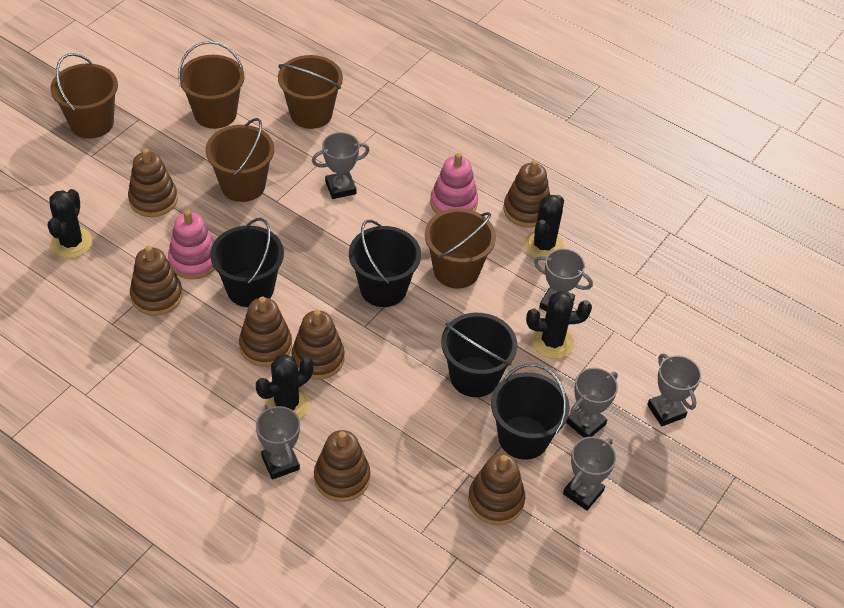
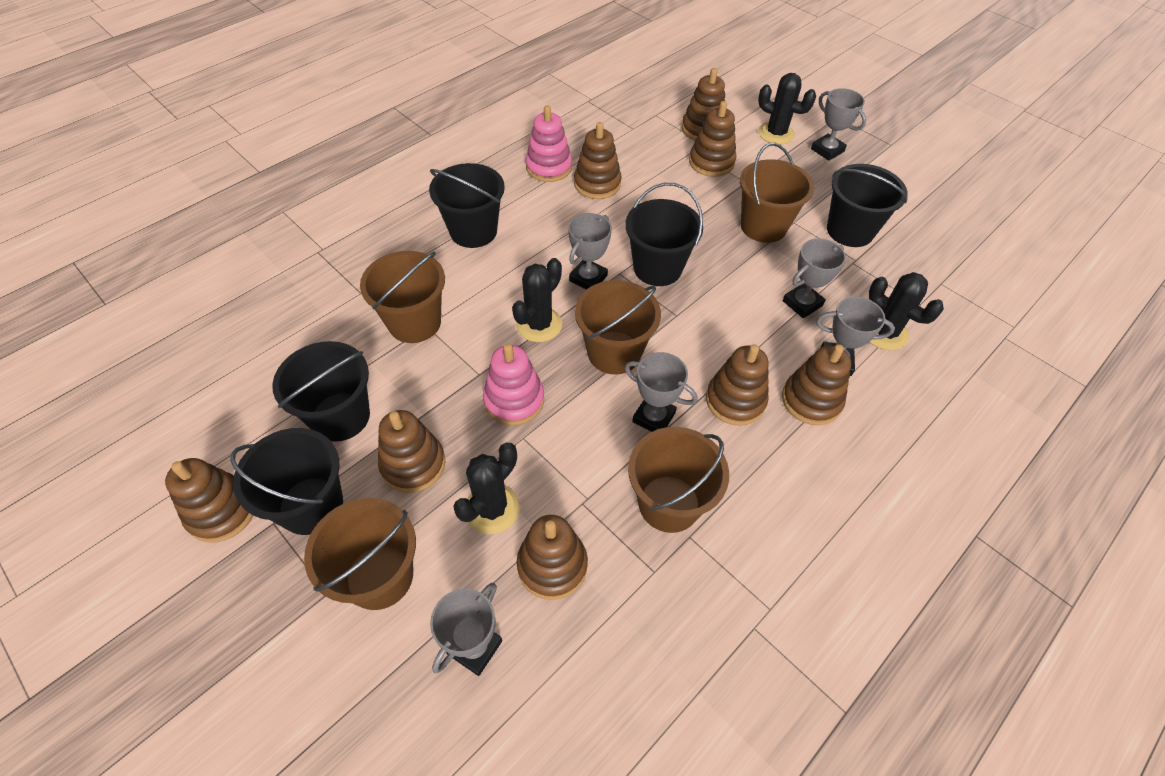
black bucket: [210,218,284,307] [349,220,421,307] [441,313,517,397] [491,364,570,460] = 4 -> [230,428,343,535] [272,341,370,442] [429,163,505,248] [625,183,703,286] [827,164,908,247] = 5
brown stacking toy: [128,148,178,217] [130,246,183,316] [239,297,292,367] [291,310,345,380] [314,430,370,502] [468,453,525,525] [503,160,550,228] = 7 -> [165,458,253,542] [378,410,445,493] [517,515,588,600] [574,122,621,199] [682,68,725,141] [689,101,736,177] [706,344,769,426] [782,344,851,425] = 8

